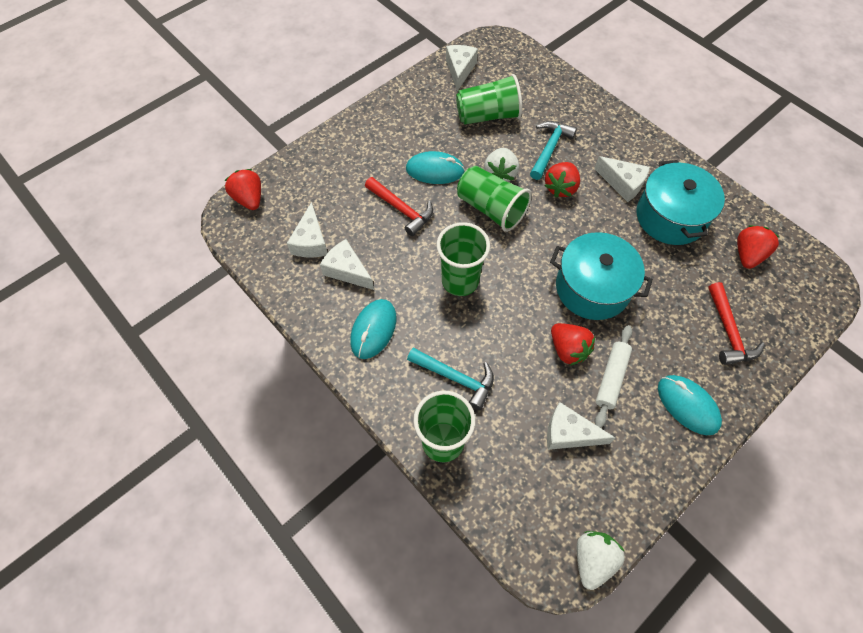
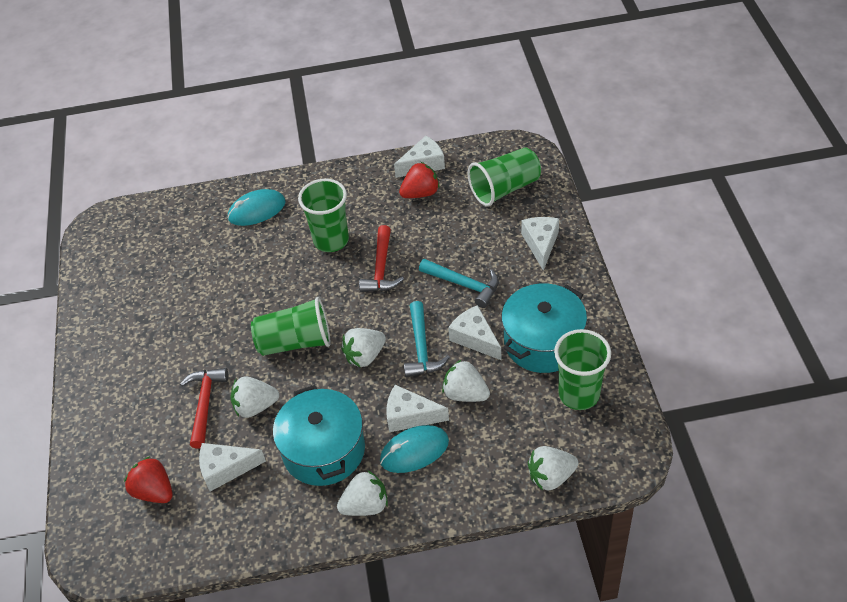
red strawberry: [224,169,261,210] [545,162,580,198] [551,323,595,366] [737,225,779,269] = 4 -> [124,456,173,503] [399,162,440,198] = 2
turquoise mouse: [350,299,396,359] [406,151,465,184] [658,375,722,435] = 3 -> [227,189,286,226] [380,425,449,473] = 2
white rolling pin: [595,325,632,428] = 1 -> none = 0
white strawberry: [484,148,519,182] [576,531,625,590] = 2 -> [230,376,279,418] [337,471,388,516] [341,328,386,368] [442,360,490,402] [528,446,579,491] = 5

